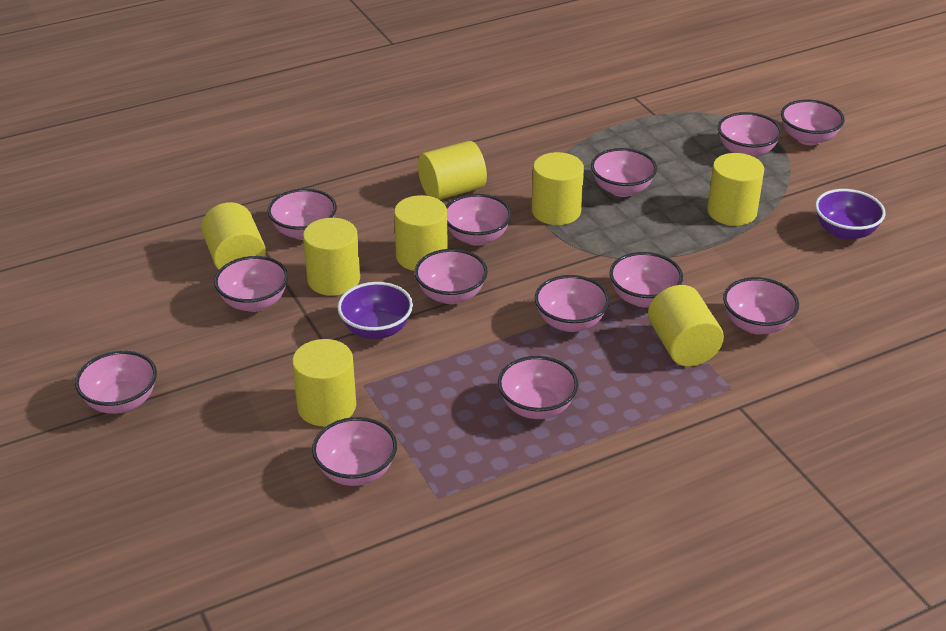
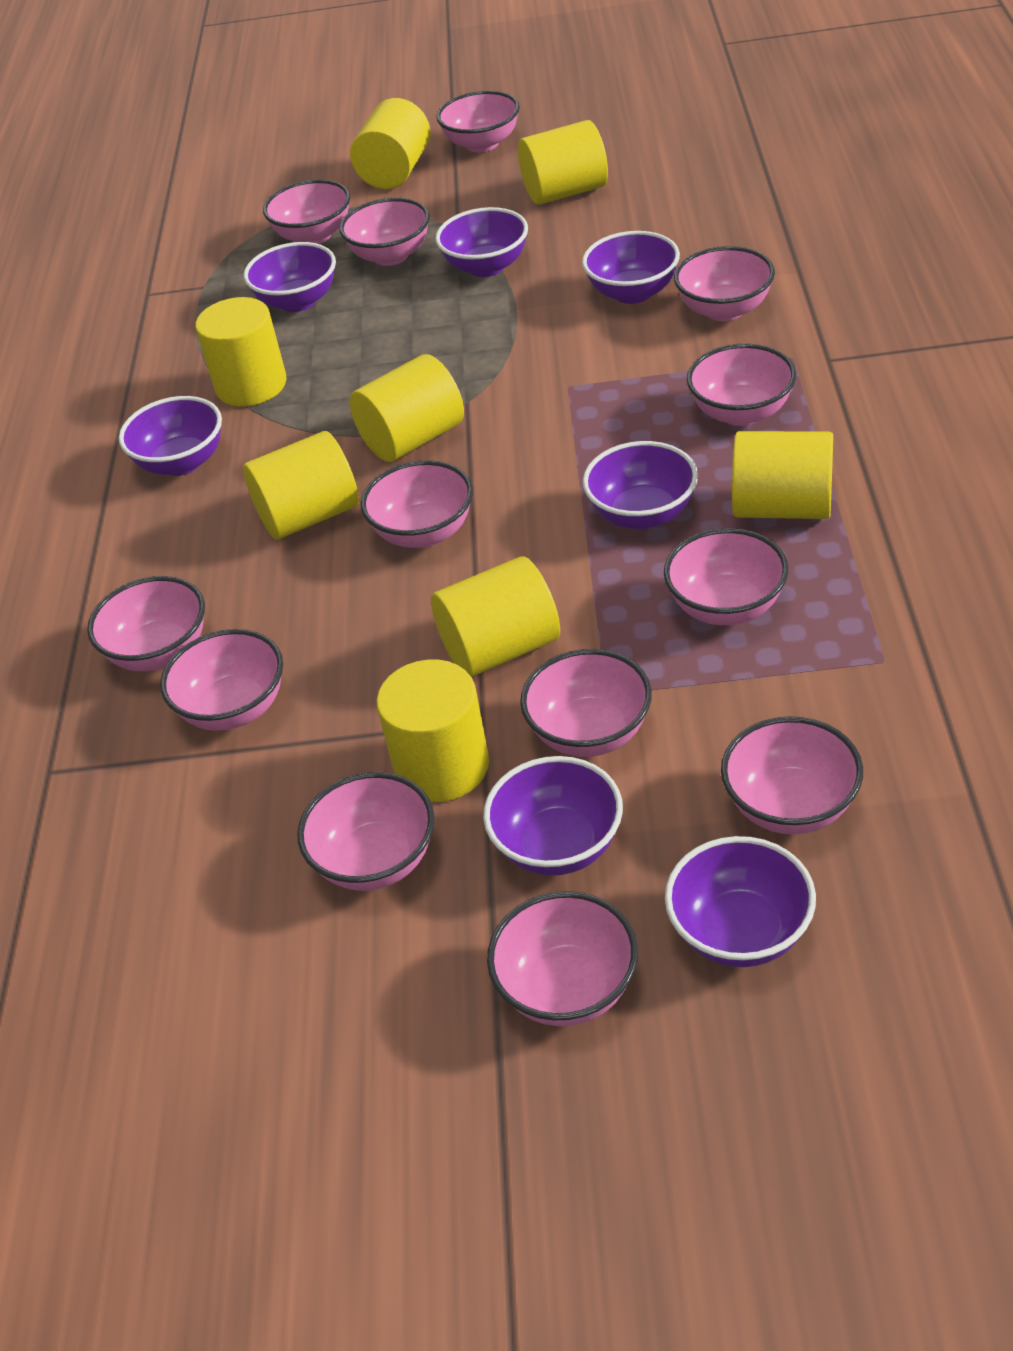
purple bowl: [337,282,413,339] [815,189,886,240] = 2 -> [119,396,222,476] [244,242,336,312] [435,207,528,277] [483,756,623,876] [582,231,680,304] [583,441,698,529] [665,836,816,967] = 7

